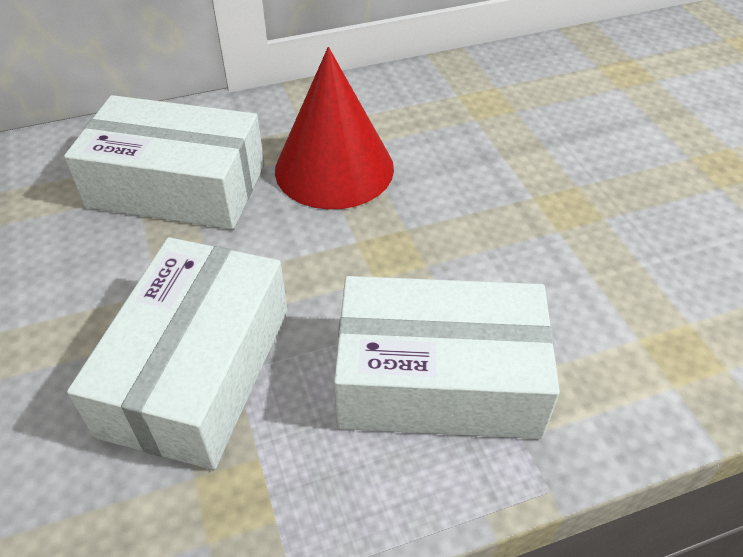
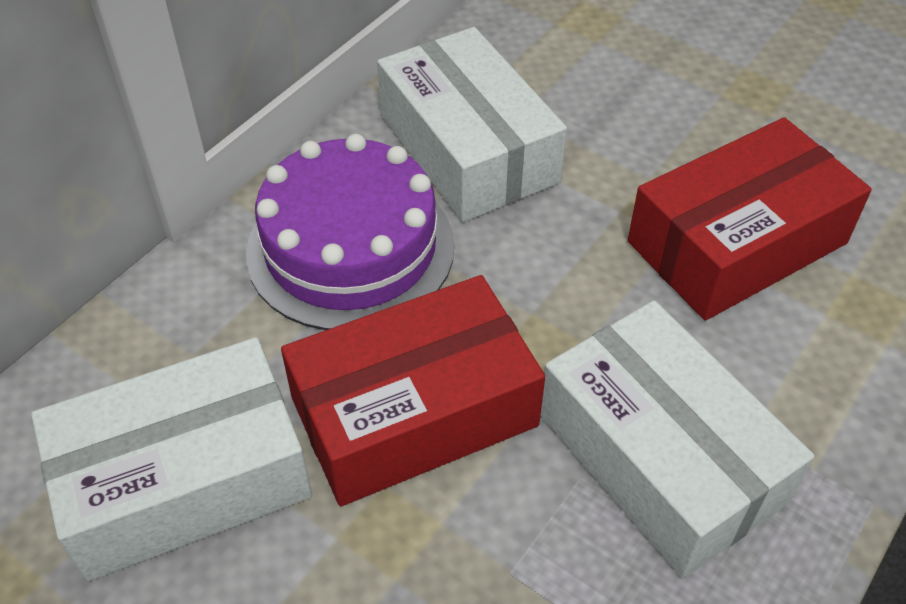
purple cake: none = 0 -> [246,134,454,330] = 1
red box: none = 0 -> [281,275,545,506] [628,117,872,320] = 2
red cone: [275,47,394,210] = 1 -> none = 0

